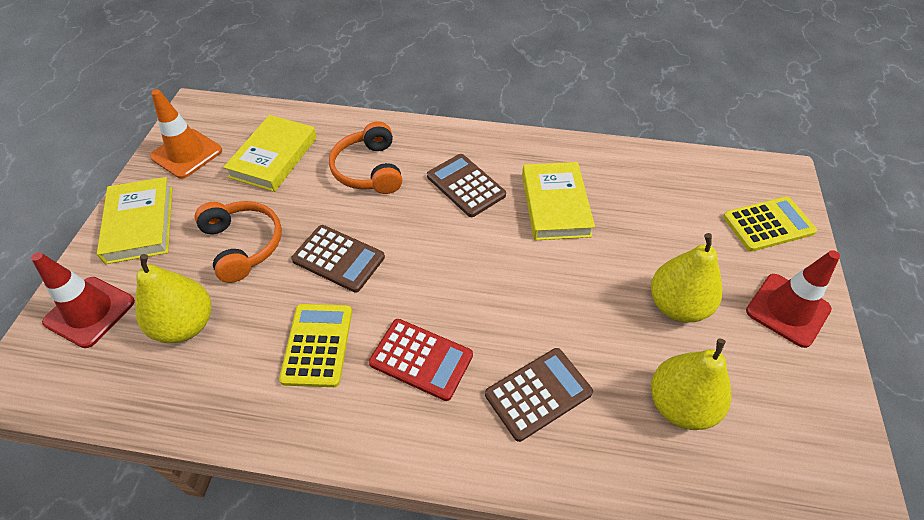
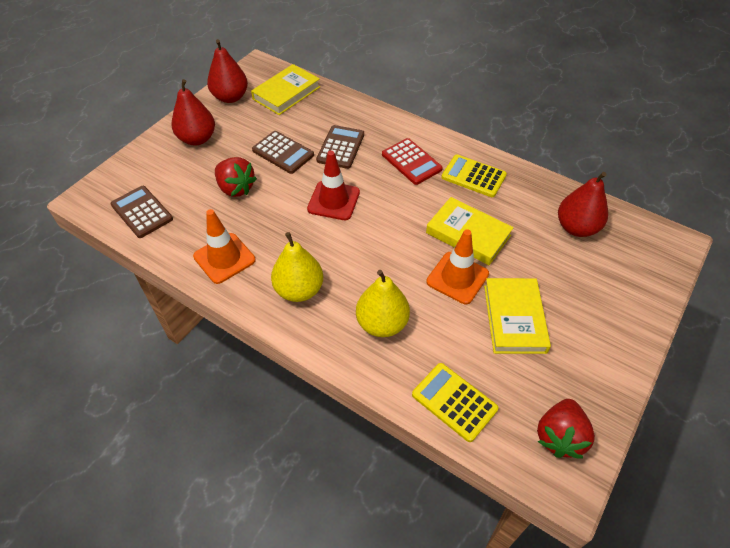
orange headphones: [195,201,282,283] [329,121,402,194] = 2 -> none = 0
orange traffic cone: [150,89,222,179] = 1 -> [193,209,256,284] [426,230,489,304] = 2
red pear: none = 0 -> [172,79,215,145] [207,39,248,103] [558,172,608,237] = 3
red strawberry: none = 0 -> [215,157,257,197] [537,399,595,458] = 2
red traffic cone: [31,252,135,348] [746,250,840,348] = 2 -> [307,151,360,220] = 1
yellow pear: [136,254,211,343] [651,233,722,322] [651,338,731,430] = 3 -> [271,232,323,302] [356,270,410,337] = 2

